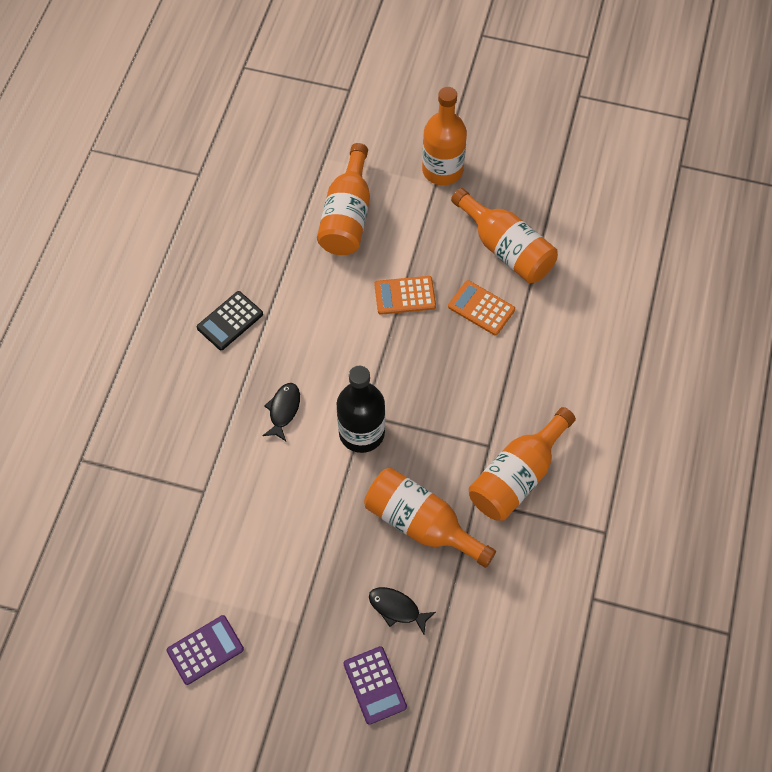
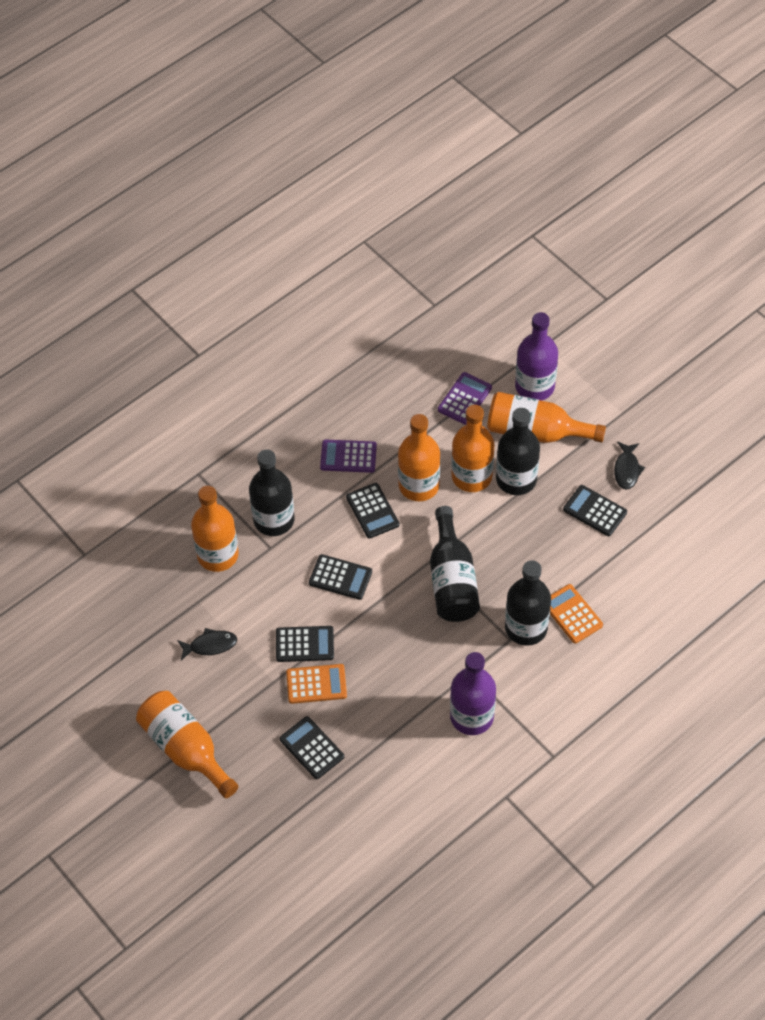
black bottle: [337,365,385,453] = 1 -> [249,449,295,536] [430,506,480,622] [496,408,540,495] [505,560,551,646] = 4
black calculator: [197,291,263,350] = 1 -> [276,626,334,662] [280,716,344,779] [309,554,372,600] [346,483,399,539] [563,485,627,536] = 5
purple bottle: none = 0 -> [450,652,496,735] [515,312,558,401] = 2

